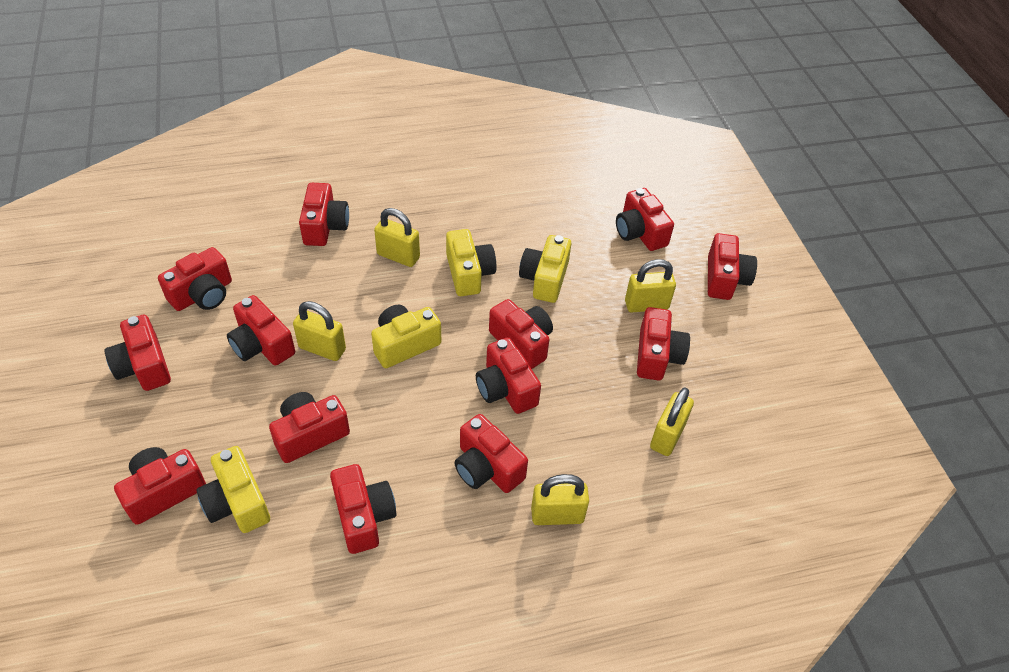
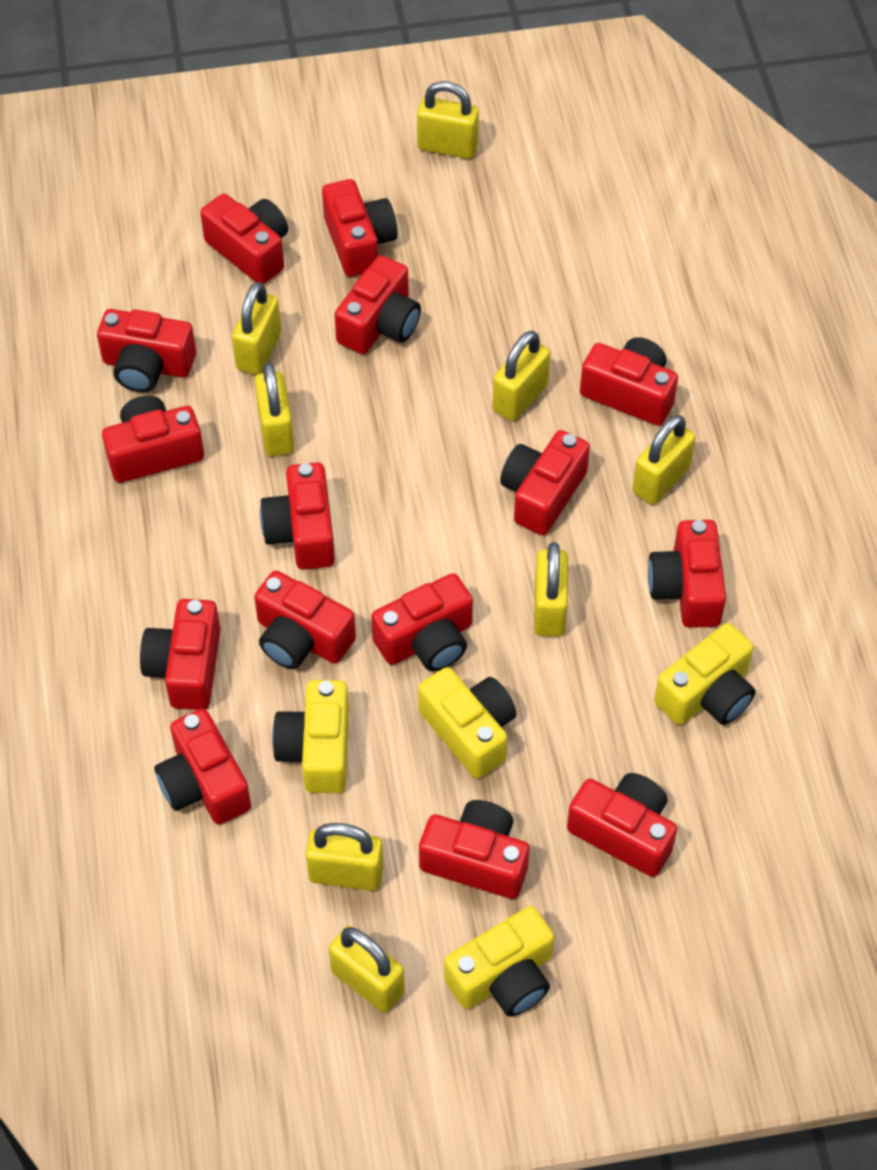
red camera: [105,315,171,391] [114,447,206,525] [158,247,232,311] [227,295,295,366] [269,392,350,463] [299,183,349,246] [330,464,397,554] [455,414,528,493] [476,337,541,414] [489,299,553,369] [616,188,674,251] [637,307,690,381] [708,233,757,300] = 13 -> [97,309,196,392] [102,396,204,483] [140,599,221,710] [154,709,251,825] [200,194,288,284] [254,571,356,669] [260,462,335,570] [322,179,398,277] [335,255,421,354] [371,573,473,672] [419,800,529,899] [500,430,590,535] [567,773,677,877] [580,337,678,426] [648,520,726,628] = 15
yellow padlock: [293,301,346,361] [374,208,420,267] [531,474,589,525] [625,259,676,312] [650,387,694,456] = 5 -> [232,282,281,375] [255,362,294,456] [306,823,384,891] [329,926,405,1013] [417,81,479,159] [492,331,550,421] [534,542,568,636] [632,415,695,505] = 8

